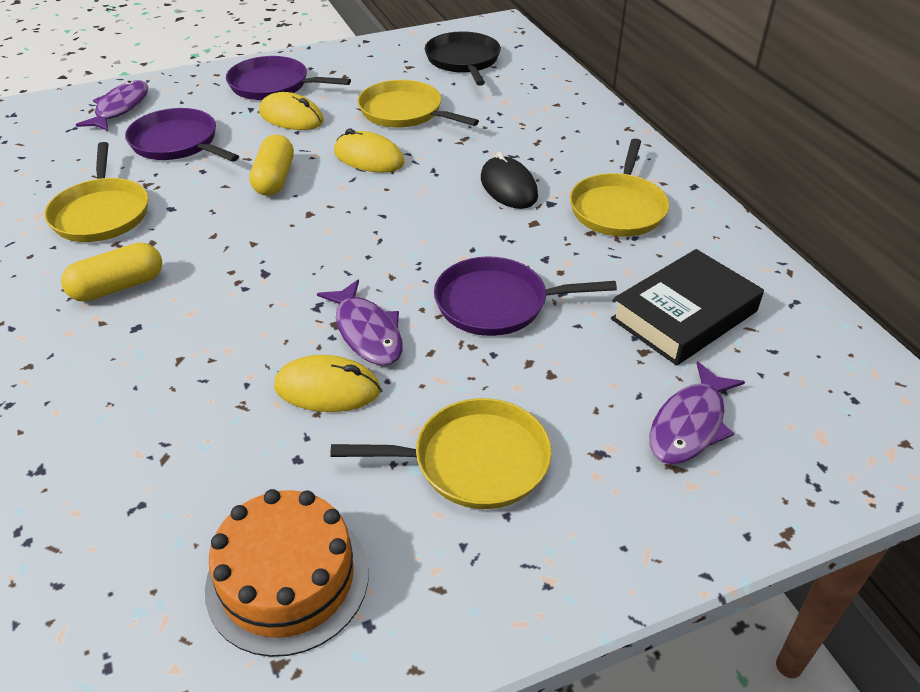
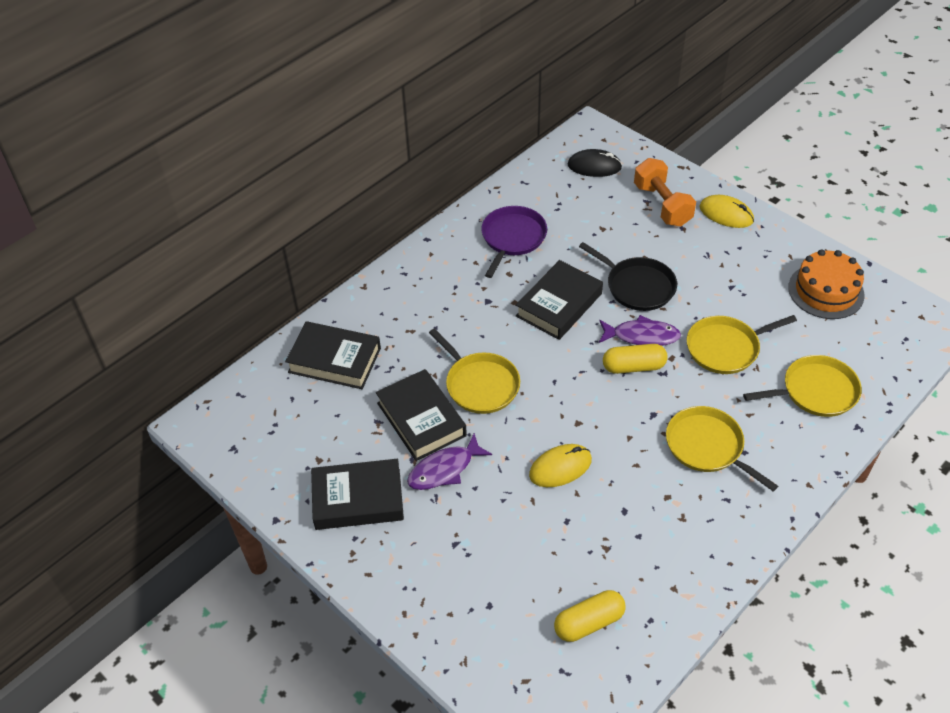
black book: [611,249,764,365] = 1 -> [285,321,381,389] [311,459,404,530] [376,369,467,461] [516,260,603,340] = 4
orange dumbbell: none = 0 -> [634,158,696,227] = 1
purple fish: [76,80,148,131] [317,279,403,366] [649,361,745,465] = 3 -> [407,433,492,490] [599,315,681,346] = 2
purple pan: [125,108,239,162] [226,56,351,100] [434,256,617,336] = 3 -> [481,206,547,278] = 1
yellow mouse: [259,92,324,130] [274,355,380,412] [334,129,404,173] = 3 -> [529,444,592,487] [699,195,754,228] = 2

